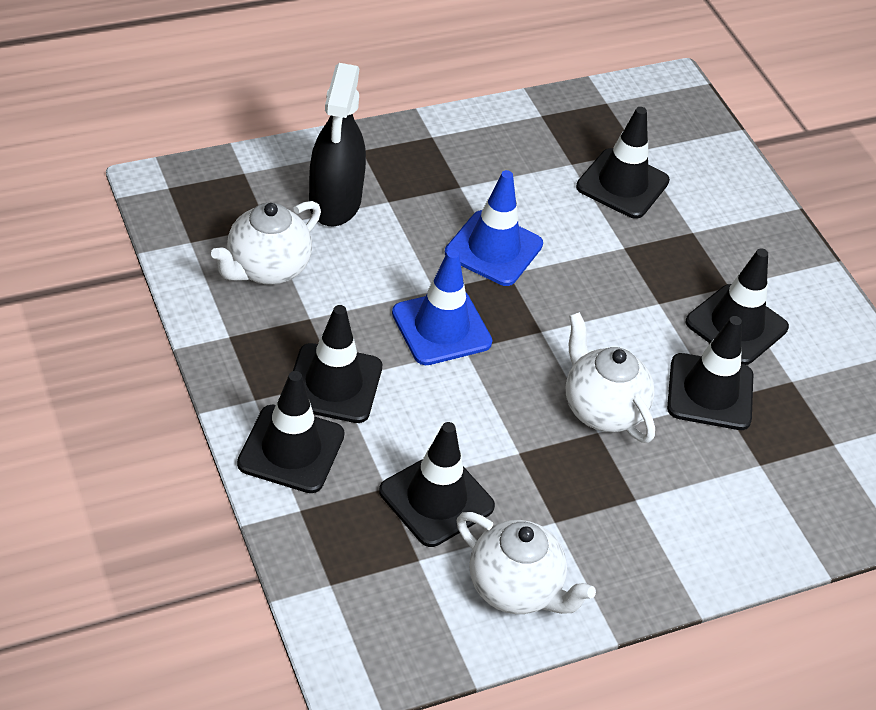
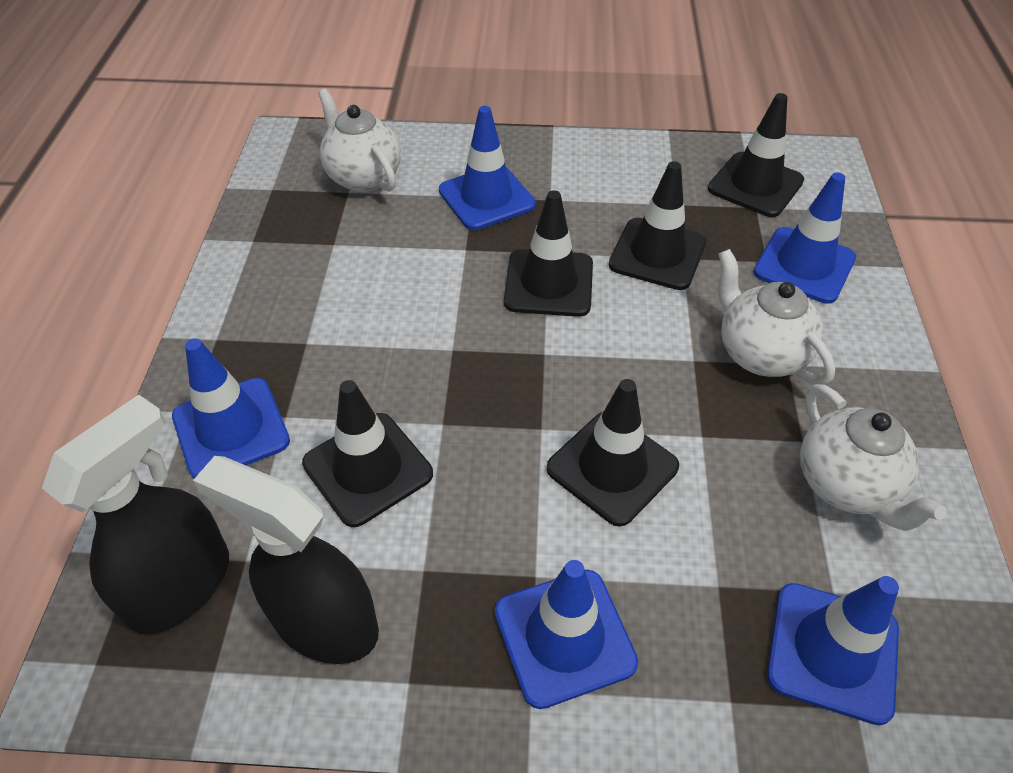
black spray bottle: [309,63,366,227] = 1 -> [42,395,229,634] [193,456,379,664] = 2
black traffic cone: [237,371,345,493] [293,305,382,423] [379,422,495,547] [576,107,670,219] [667,316,753,430] [685,248,789,365] = 6 -> [302,380,433,527] [504,190,593,317] [547,379,679,526] [609,161,706,290] [708,93,804,217] = 5
blue traffic cone: [392,249,493,365] [445,170,543,286] = 2 -> [172,338,290,479] [439,106,536,230] [495,560,638,709] [754,173,856,304] [767,576,899,725] = 5

